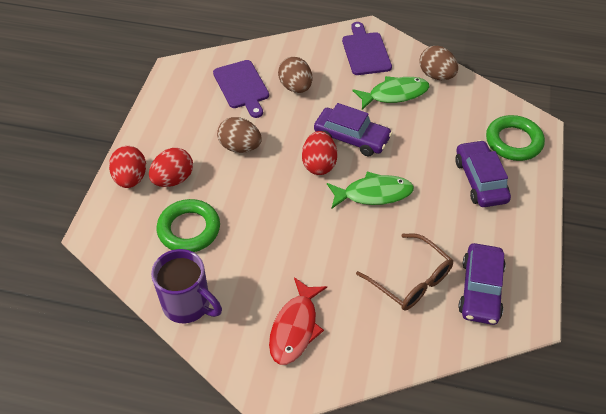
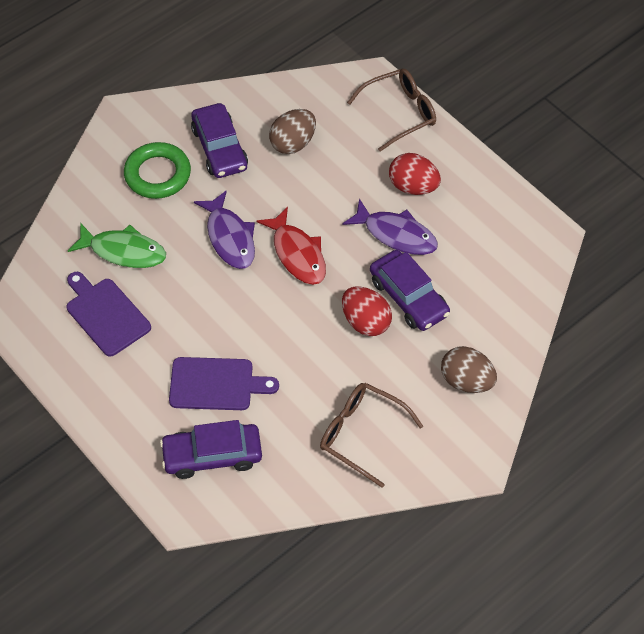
brown egg: [217,117,262,153] [278,57,313,93] [420,46,458,80] = 3 -> [269,109,316,154] [441,346,497,393] = 2
brown glasses: [356,233,454,310] = 1 -> [320,383,423,488] [347,69,436,152] = 2
green fish: [327,171,414,208] [352,76,430,110] = 2 -> [68,223,166,268] = 1
green ring: [156,199,220,252] [486,115,545,161] = 2 -> [124,142,191,199] = 1
purple fish: none = 0 -> [194,190,255,269] [342,199,438,255] = 2
purple mug: [151,249,222,323] = 1 -> none = 0
red egg: [109,146,146,188] [149,148,193,187] [302,131,337,175] = 3 -> [342,286,392,336] [389,153,441,195] = 2

